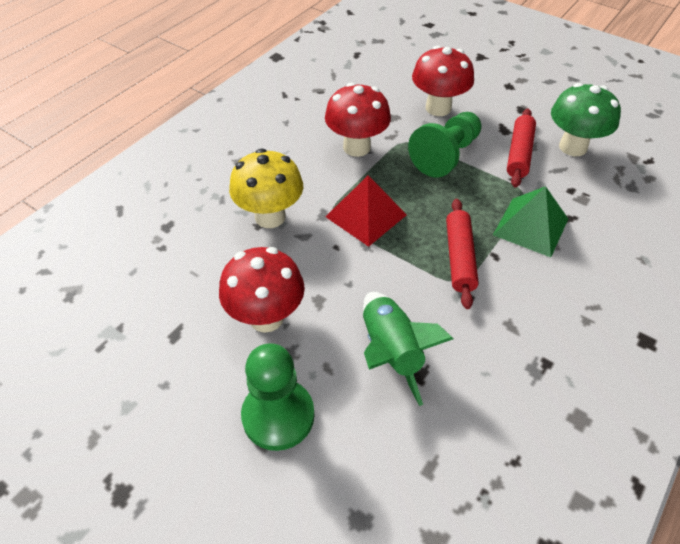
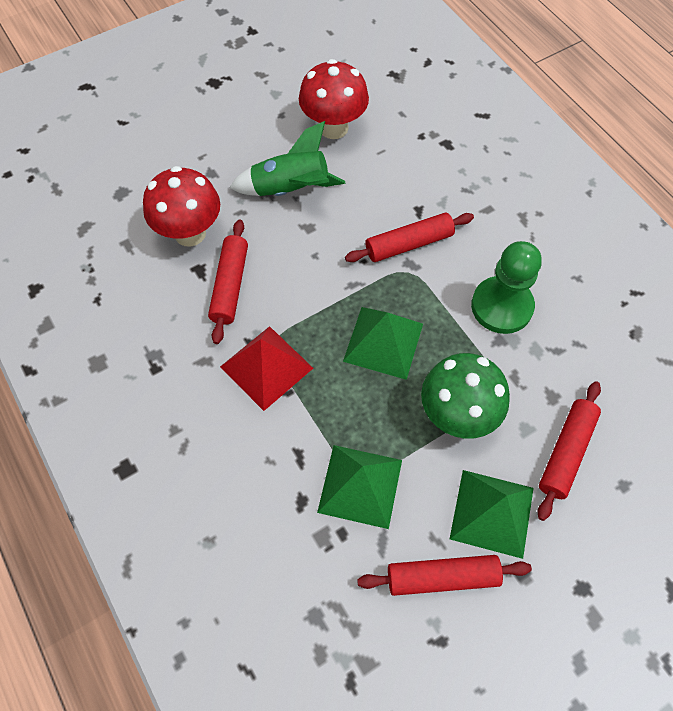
green pawn: [241,343,314,451] [408,112,481,178] = 2 -> [471,241,542,334] = 1
green pyramid: [493,186,568,257] = 1 -> [317,445,402,529] [343,307,423,380] [450,470,534,559] = 3
red mushroom: [219,247,305,333] [325,83,391,157] [412,46,474,116] = 3 -> [143,166,220,247] [299,59,369,139] = 2
red rolling pin: [446,199,479,309] [507,109,536,188] = 2 -> [208,219,248,344] [345,213,474,262] [357,555,532,596] [538,381,601,521] = 4
yellow mushroom: [229,149,303,228] = 1 -> none = 0

